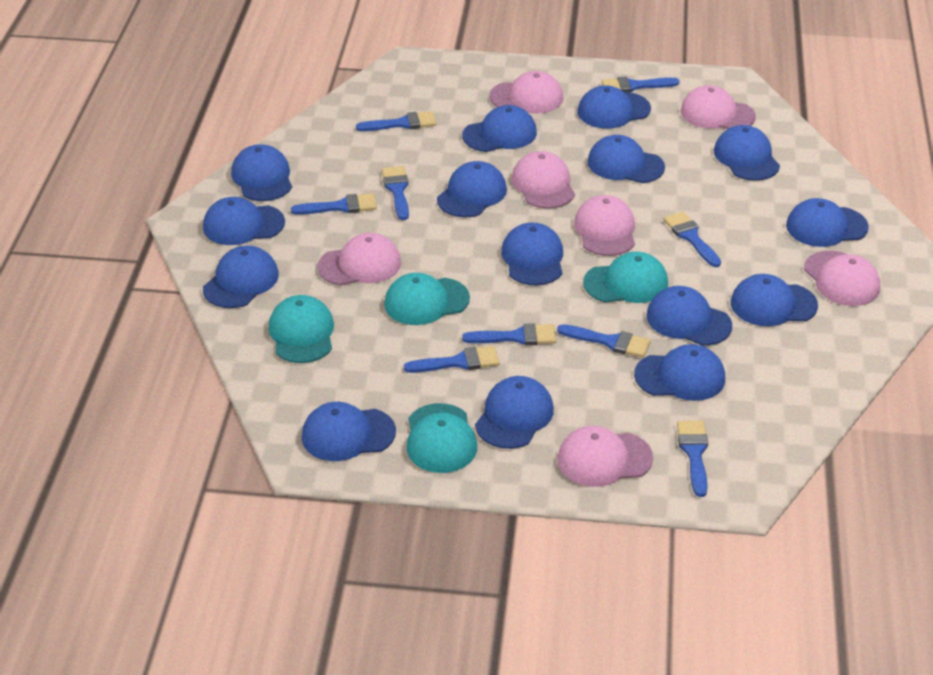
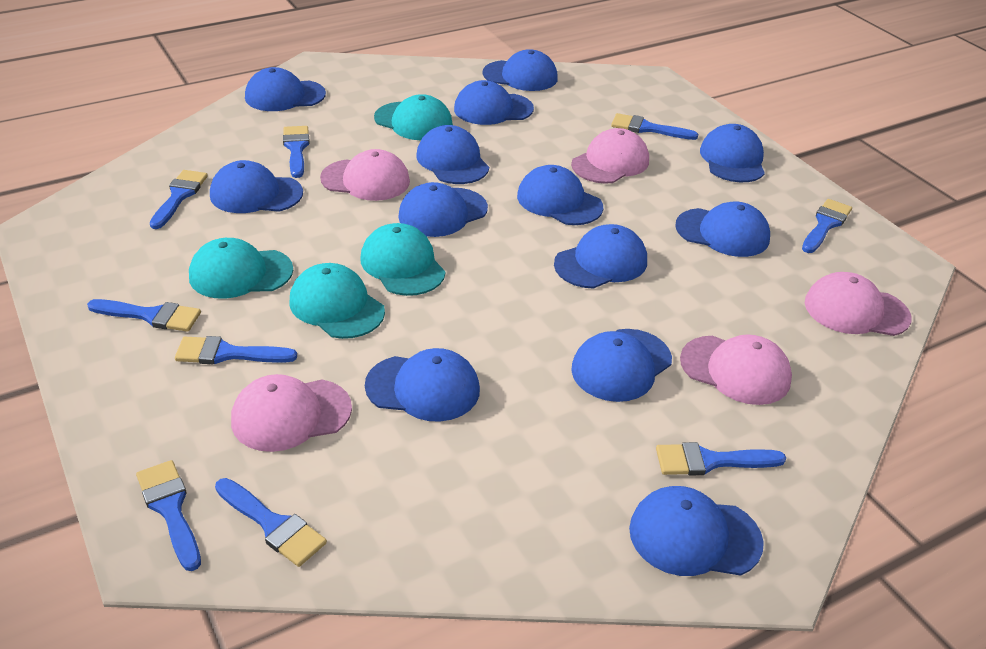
blue cap: [203,197,285,245] [203,246,279,308] [231,144,292,201] [302,402,396,461] [437,161,507,218] [462,105,537,152] [475,376,554,449] [501,223,563,285] [578,85,651,129] [588,135,665,183] [634,344,725,401] [646,286,732,346] [714,125,780,181] [731,274,818,326] [786,198,869,247] = 15 -> [210,160,303,213] [245,67,326,111] [365,348,480,422] [398,182,488,237] [417,125,489,184] [454,80,534,125] [482,49,558,91] [517,165,603,225] [554,224,647,289] [571,329,672,402] [629,486,764,576] [675,202,770,257] [700,124,765,182] = 13
pink cap: [317,233,401,285] [489,71,563,113] [511,151,575,209] [557,426,653,487] [574,195,635,256] [681,85,756,129] [804,251,880,306] = 7 -> [231,374,352,452] [320,149,410,201] [571,128,649,184] [680,334,792,405] [805,272,912,336] = 5

